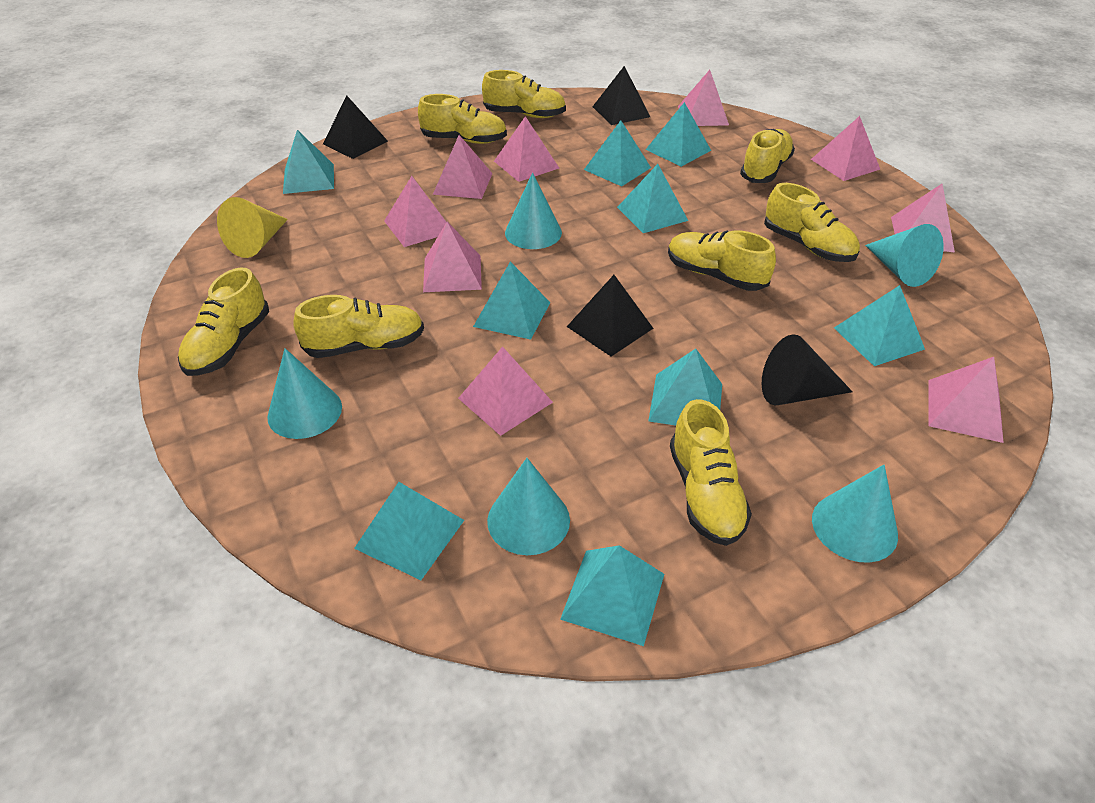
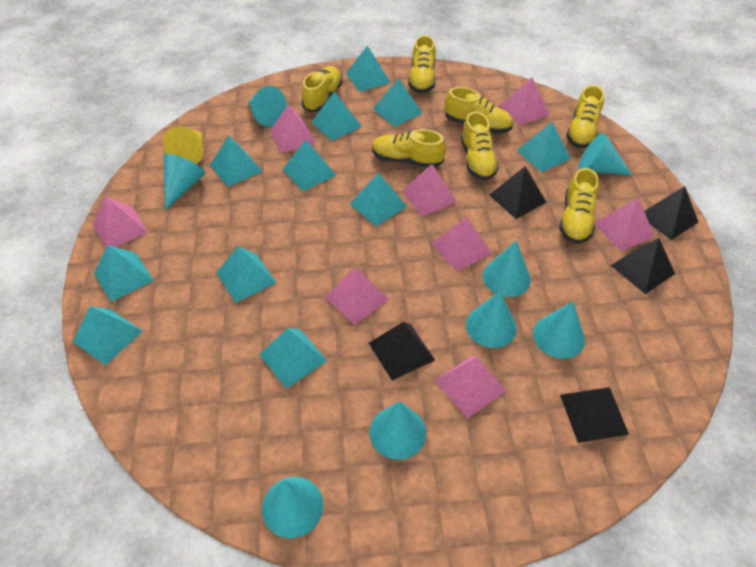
black cone: [761,335,853,405] = 1 -> none = 0
black pyramid: [323,95,388,159] [567,275,654,357] [592,66,650,125] = 3 -> [369,322,435,380] [489,166,546,219] [560,387,629,443] [611,238,675,294] [644,186,698,240] = 5
pink pyramid: [384,176,446,247] [423,222,482,292] [433,135,493,199] [458,346,553,436] [494,116,559,182] [678,70,729,126] [811,116,880,181] [891,183,955,252] [928,357,1004,443] = 9 -> [93,196,148,248] [270,104,316,153] [325,267,389,325] [402,164,457,216] [431,217,492,272] [434,356,506,418] [500,77,550,125] [594,198,655,251] = 8
turquoise cone: [267,348,342,439] [487,458,570,555] [505,173,562,249] [812,465,898,563] [865,224,944,287] = 5 -> [164,154,205,210] [248,86,287,127] [262,477,323,538] [369,401,426,460] [466,291,517,348] [483,241,531,297] [533,301,585,359] [579,133,632,176] = 8
turquoise pyramid: [283,130,334,194] [354,482,464,580] [473,262,551,340] [560,545,664,646] [584,120,651,186] [617,164,688,233] [645,102,711,167] [648,349,722,426] [834,285,925,366] = 9 -> [73,306,143,365] [94,245,154,302] [210,135,262,187] [216,246,277,303] [259,328,327,388] [282,139,336,191] [311,92,362,141] [346,45,391,92] [350,173,407,226] [373,78,422,127] [517,122,571,172] = 11
yellow shoe: [178,268,269,376] [293,295,424,358] [418,94,507,144] [482,70,566,118] [668,230,776,291] [670,399,752,546] [740,129,795,183] [764,183,860,262] = 8 -> [302,66,342,112] [372,129,446,168] [408,35,436,93] [445,87,513,134] [460,111,499,181] [559,168,599,244] [566,85,604,148] = 7

